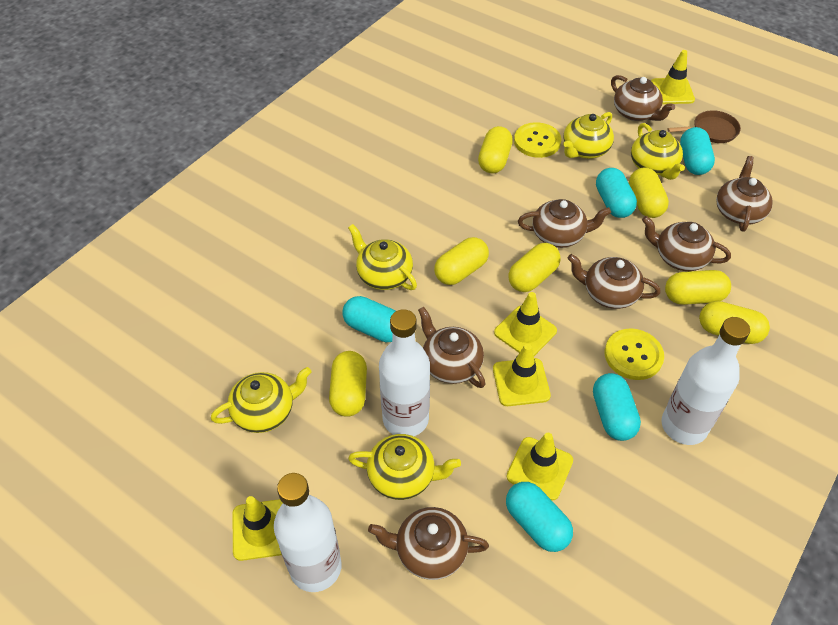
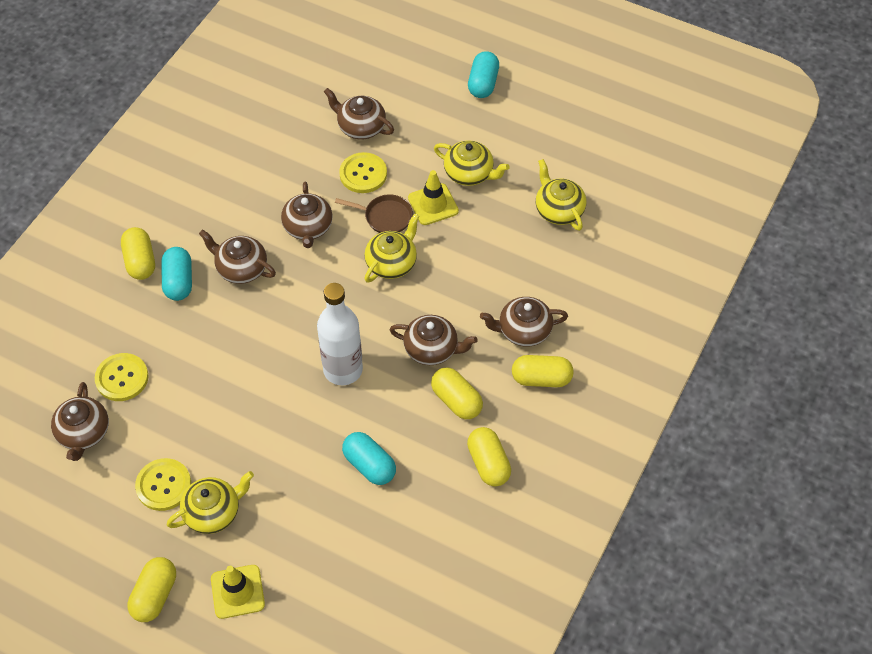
brown teapot: [368,507,489,580] [418,307,485,388] [518,199,611,248] [567,254,661,309] [611,75,675,121] [642,216,731,271] [716,156,773,232] = 7 -> [51,382,109,461] [199,229,276,284] [281,182,333,248] [324,88,394,140] [389,315,478,365] [480,297,568,347] = 6
turquoise capsule: [342,296,396,342] [506,482,573,552] [593,373,641,441] [596,168,637,218] [680,127,715,175] = 5 -> [161,247,192,301] [342,432,396,485] [468,51,499,98] = 3
white bottle: [274,473,342,592] [379,309,430,436] [662,317,750,445] = 3 -> [317,283,363,385] = 1
yellow button: [514,122,561,158] [605,329,664,380] = 2 -> [95,353,148,401] [135,458,191,511] [339,152,387,193] = 3
yellow capsule: [329,351,367,417] [434,237,489,285] [478,126,513,173] [508,243,561,292] [629,168,669,218] [665,270,731,305] [699,301,770,344] = 7 -> [121,227,155,280] [127,557,176,622] [431,367,483,419] [467,427,511,487] [512,355,574,387] = 5
yellow teapot: [211,367,312,433] [348,224,417,290] [348,434,461,500] [563,112,614,159] [631,123,685,180] = 5 -> [167,471,254,534] [364,214,419,283] [434,140,510,186] [536,159,586,231] = 4
yellow traffic cone: [233,496,283,561] [493,344,551,406] [494,292,557,356] [506,433,573,501] [651,50,695,104] = 5 -> [211,565,265,619] [408,170,459,225] = 2

